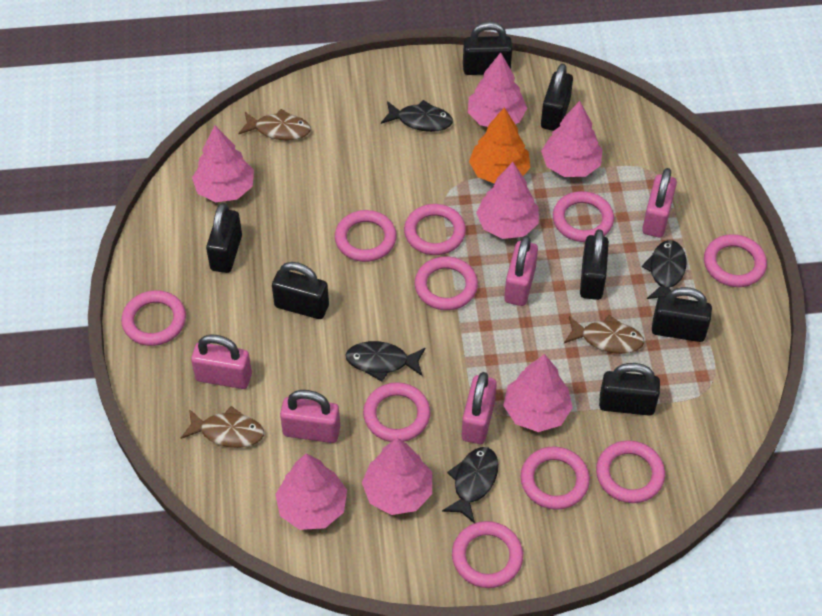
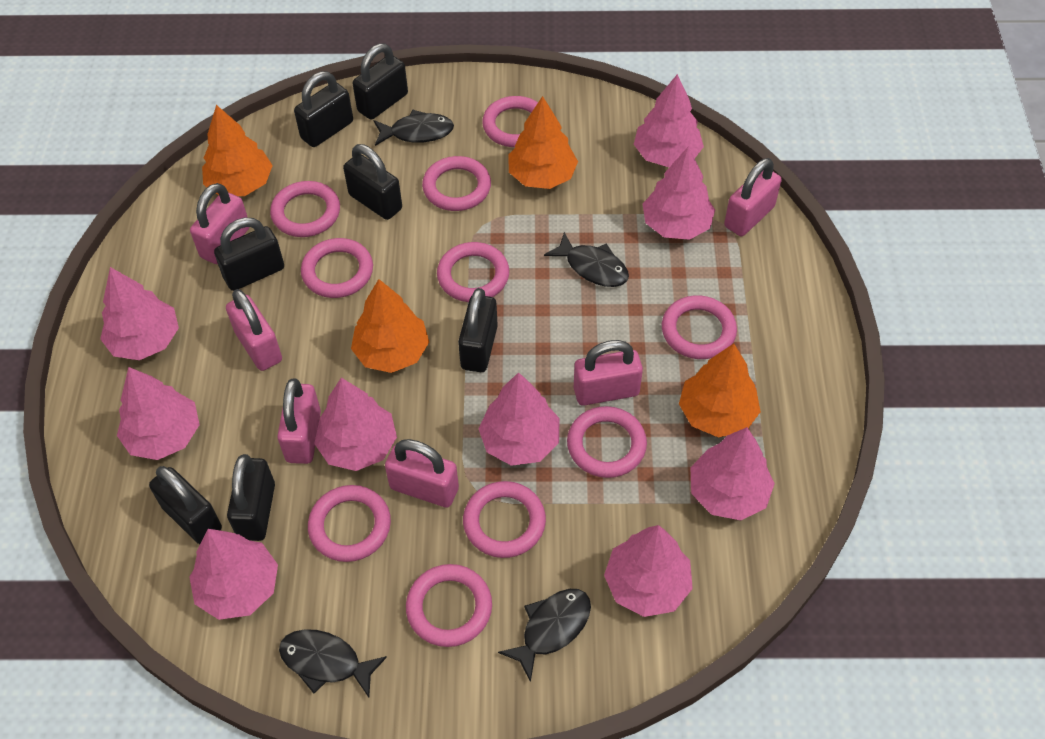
brown fish: [181,406,264,448] [238,109,311,141] [564,315,644,354] = 3 -> none = 0
orange tree: [469,108,530,184] = 1 -> [202,105,273,196] [351,279,429,373] [508,96,578,189] [679,344,761,437] = 4
pink padlock: [191,334,252,389] [280,390,340,443] [462,372,497,444] [504,235,538,306] [642,168,677,237] = 5 -> [190,183,250,264] [226,289,282,371] [277,379,321,464] [385,439,459,508] [574,340,643,406] [724,158,782,236] = 6
pink tree: [192,126,254,202] [275,453,347,530] [362,438,432,515] [468,52,527,127] [476,162,539,239] [503,354,573,432] [541,101,603,177] = 7 -> [100,267,179,360] [117,367,200,460] [189,529,278,620] [314,378,397,471] [478,372,560,466] [604,525,693,617] [634,74,704,167] [643,146,715,240] [690,427,775,520] = 9

